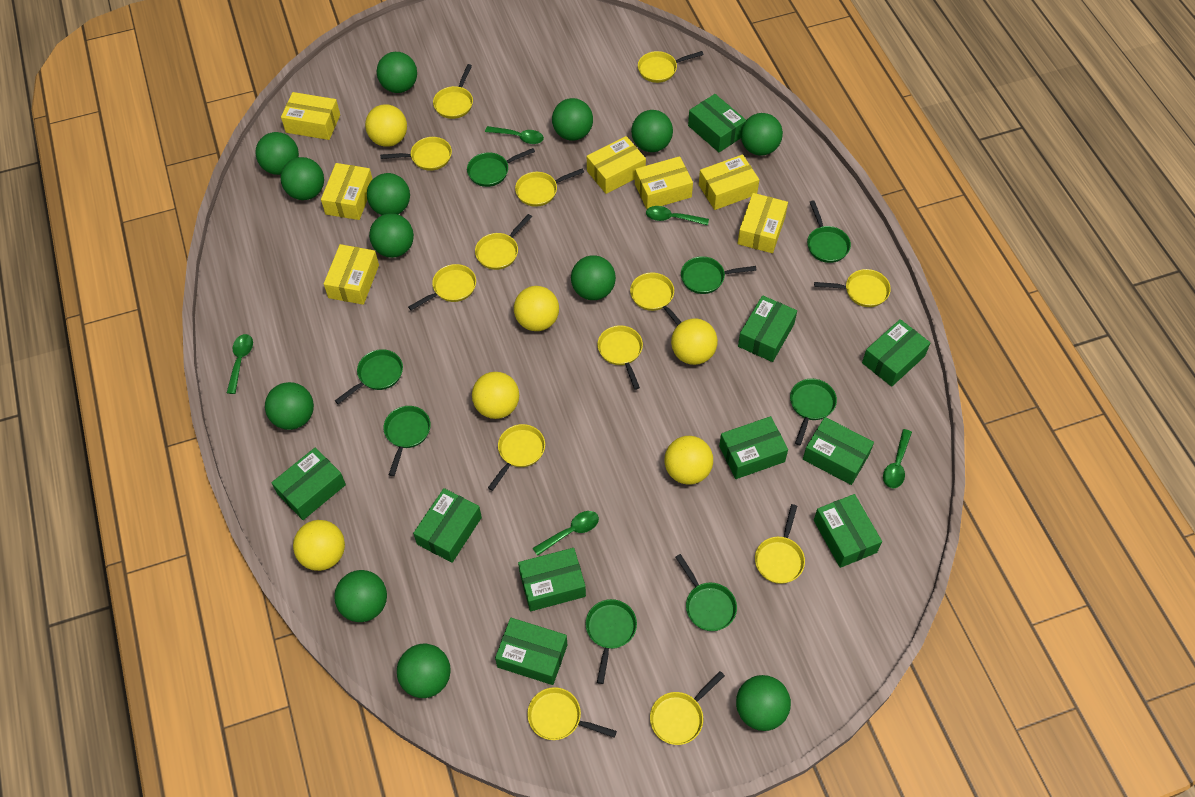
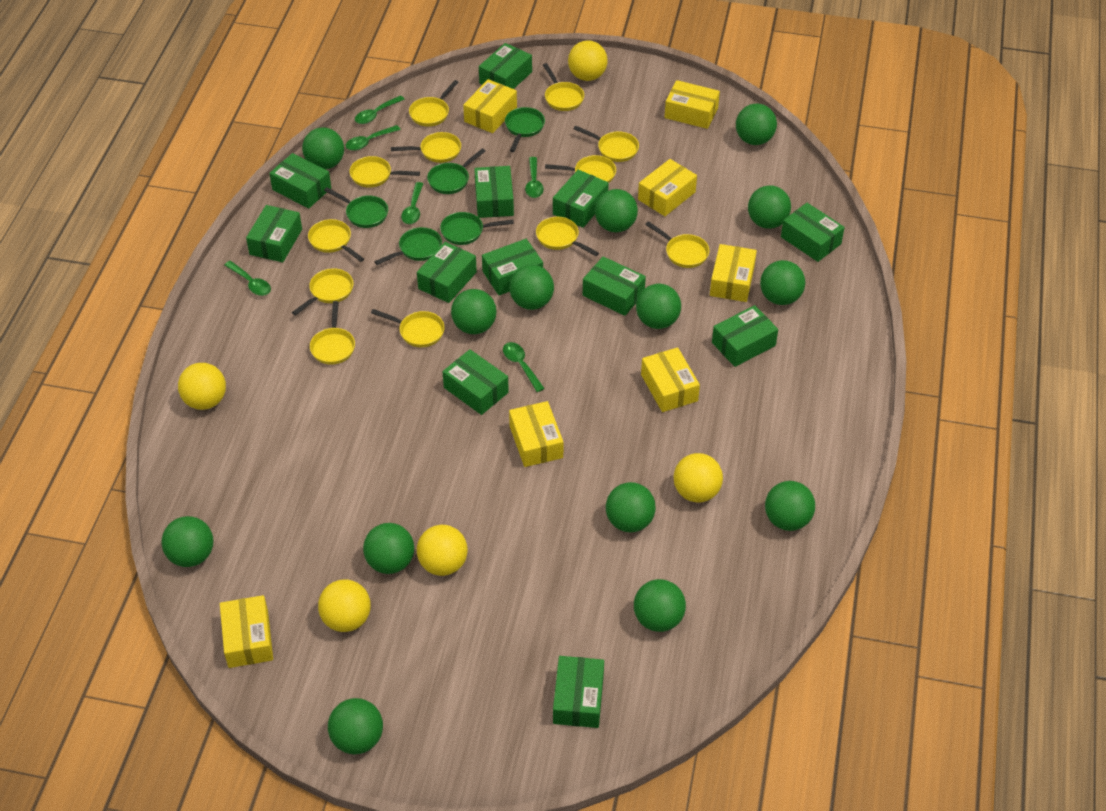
green ball: [255,132,299,175] [265,382,314,430] [281,157,324,200] [334,570,387,622] [367,173,410,215] [369,213,414,258] [377,52,417,93] [397,644,451,698] [552,98,593,141] [571,255,616,300] [631,110,673,152] [736,675,791,731] [741,113,783,156] = 13 -> [161,516,213,567] [302,127,344,169] [328,698,383,754] [363,523,414,574] [451,289,497,334] [509,265,554,310] [595,189,638,232] [606,482,656,532] [634,579,686,632] [636,284,681,329] [736,104,777,145] [748,185,791,229] [760,260,805,305] [765,481,815,531] = 14
green box: [272,448,346,520] [413,488,482,563] [495,618,567,685] [518,548,586,611] [688,94,746,152] [719,416,788,479] [738,295,797,362] [803,417,874,485] [814,494,882,568] [862,319,930,387] = 10 -> [246,205,302,262] [269,153,331,208] [417,242,477,303] [442,349,509,415] [474,166,514,218] [479,43,532,89] [482,239,543,295] [553,170,609,228] [553,656,604,728] [583,256,646,316] [712,305,778,367] [781,203,845,262] = 12
green pan: [335,349,403,404] [384,406,431,476] [467,148,535,187] [586,599,637,684] [675,554,737,631] [681,256,757,294] [790,379,837,445] [807,200,851,263] = 8 -> [324,187,388,228] [374,227,442,265] [427,148,486,194] [440,212,514,245] [505,107,545,152] = 5
green spoon: [227,334,253,394] [485,126,544,144] [533,511,599,556] [646,206,709,225] [883,429,912,489] = 5 -> [225,261,271,296] [345,125,401,151] [355,96,405,124] [401,182,423,224] [503,342,545,392] [525,157,544,198] = 6
yellow ball: [293,520,345,571] [365,104,407,147] [472,372,519,419] [514,286,559,331] [665,436,713,485] [671,318,718,365] = 6 -> [178,363,226,410] [318,579,371,632] [417,525,468,576] [568,40,608,81] [673,453,723,502] = 5
yellow pan: [380,137,452,171] [408,264,476,311] [433,64,473,119] [475,214,532,270] [488,424,545,491] [515,168,584,207] [527,687,617,740] [597,325,643,390] [630,273,681,325] [638,51,704,83] [650,671,725,745] [755,504,805,584] [814,269,891,307] = 13 -> [292,268,353,316] [308,219,364,262] [310,301,355,365] [349,156,420,188] [371,309,445,347] [391,132,461,163] [409,80,459,127] [536,217,599,256] [543,63,584,111] [545,155,616,183] [574,126,639,162] [645,221,709,268] = 12

